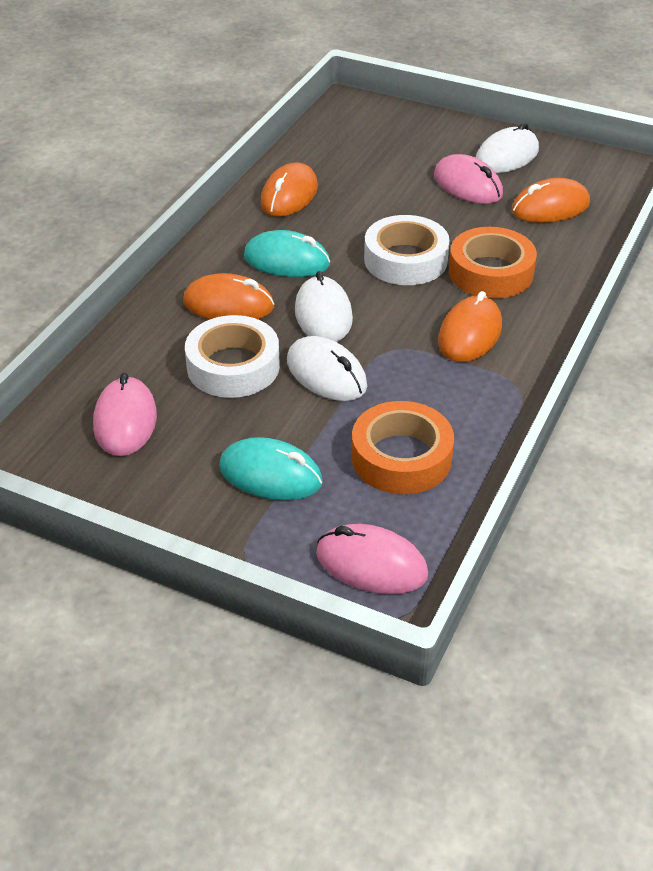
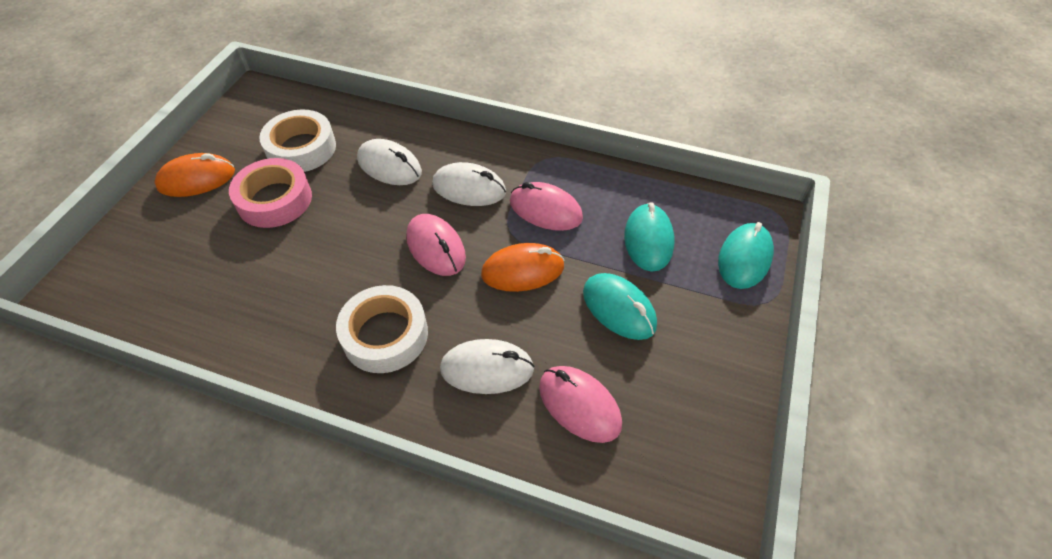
orange mouse: [183,273,274,319] [261,162,318,217] [438,291,502,362] [511,178,590,223] = 4 -> [154,153,235,197] [481,243,565,292] = 2
orange tape: [352,401,454,494] [449,227,537,299] = 2 -> none = 0
pink tape: none = 0 -> [229,158,312,228] = 1
turquoise mouse: [219,437,323,500] [244,230,330,277] = 2 -> [583,273,657,340] [624,202,674,272] [718,222,774,289] = 3

